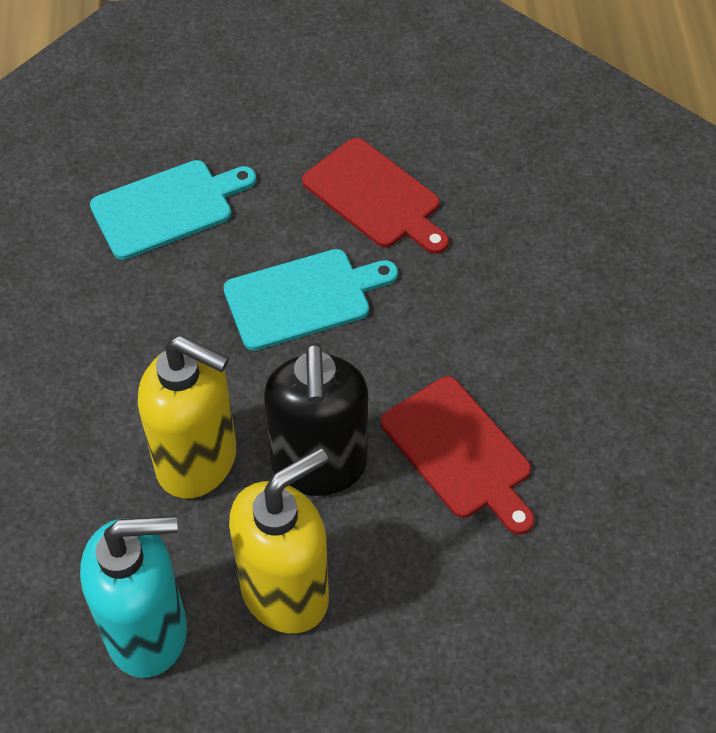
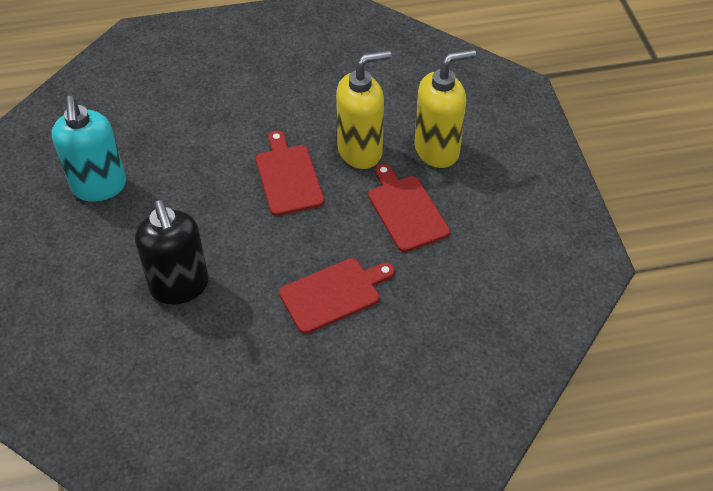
red cutting board: [302,138,449,254] [381,376,534,535] = 2 -> [256,130,324,216] [279,258,395,334] [368,164,450,252] = 3
turquoise cutting board: [90,160,256,260] [223,249,398,351] = 2 -> none = 0

